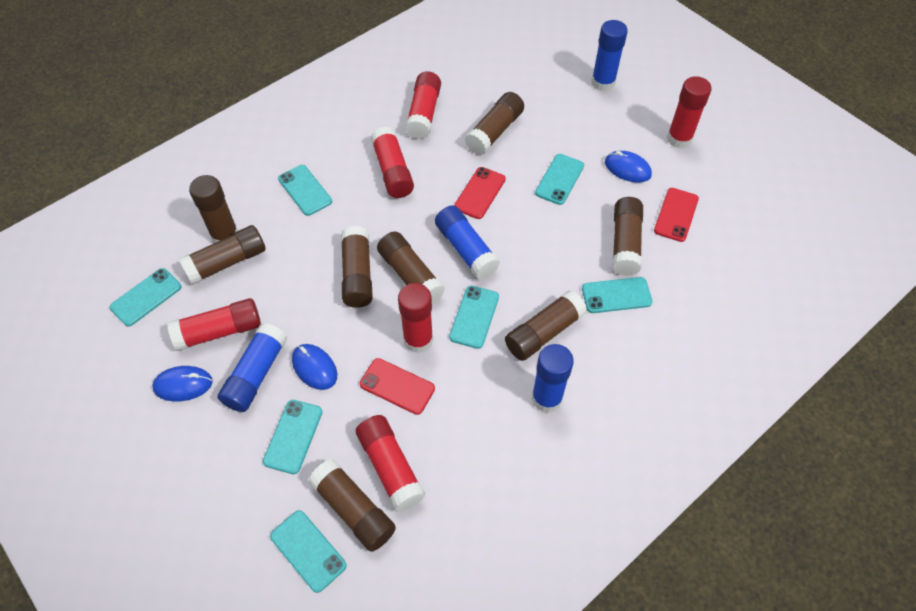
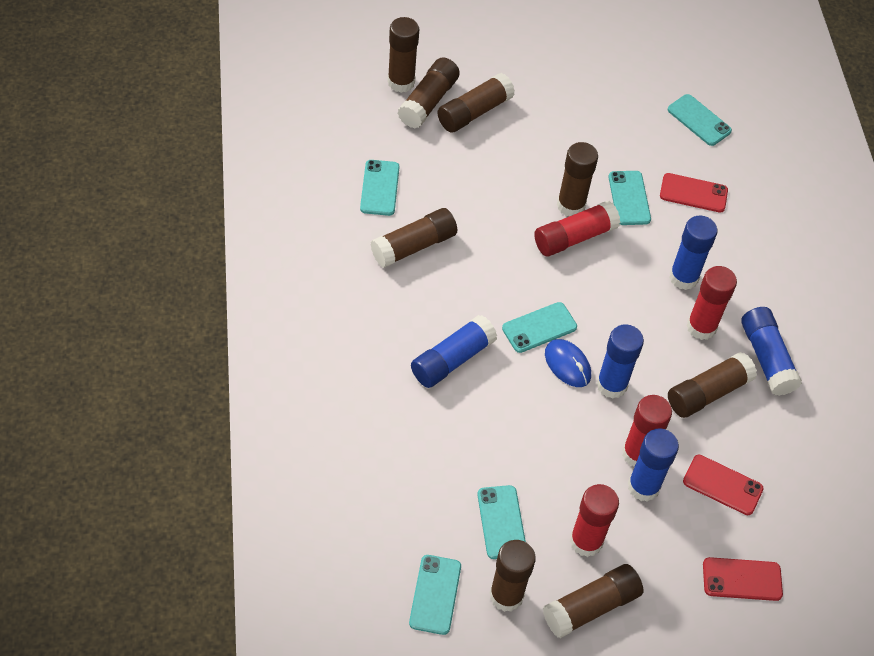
blue glue stick: [218,323,288,412] [435,205,500,280] [532,344,574,413] [591,20,628,91] = 4 -> [411,315,497,388] [596,324,644,399] [628,428,679,502] [669,216,717,290] [741,307,802,396] = 5
blue mouse: [152,366,213,402] [292,344,337,390] [605,151,652,183] = 3 -> [545,339,591,387] = 1
red glue stick: [167,298,261,351] [356,415,425,512] [371,127,414,198] [398,283,433,353] [405,71,441,139] [667,76,711,148] = 6 -> [534,201,620,257] [570,484,619,557] [622,395,672,467] [686,266,737,340] = 4
turquoise phone: [110,268,181,327] [263,400,322,474] [270,510,347,593] [278,165,332,216] [449,286,499,349] [535,154,584,205] [582,277,652,313] = 7 -> [360,160,400,216] [409,555,461,635] [477,485,526,559] [502,302,577,353] [608,171,651,225] [667,94,732,146] = 6

